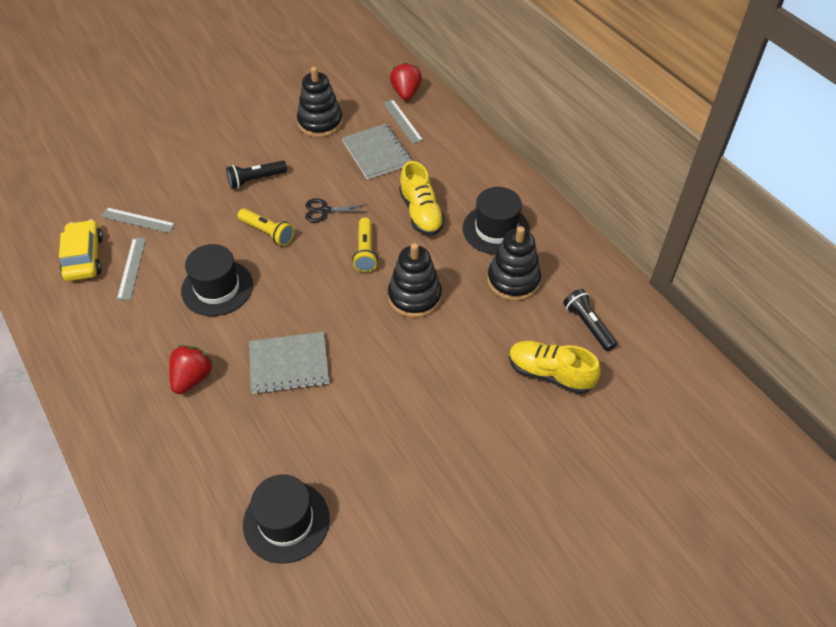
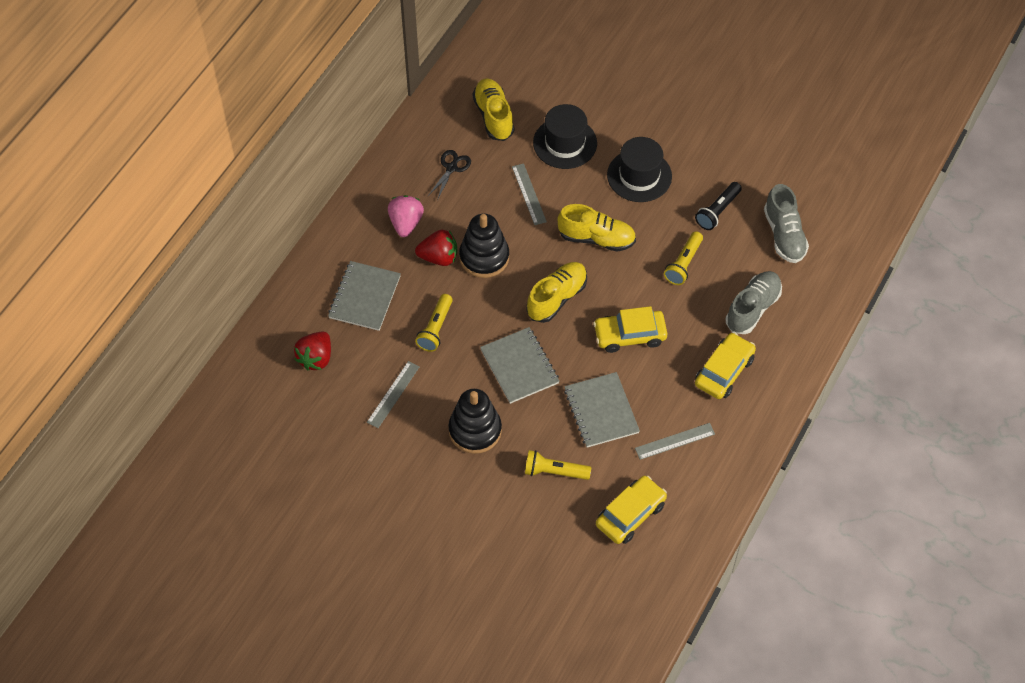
black flashlight: [226,161,287,189] [563,289,617,351] = 2 -> [695,182,742,230] = 1
black hat: [181,244,253,316] [243,474,330,564] [463,187,530,255] = 3 -> [533,104,597,169] [607,137,672,202] = 2
black stacking toy: [297,67,343,137] [388,243,442,318] [487,226,541,301] = 3 -> [448,389,502,454] [459,214,509,278] = 2
grey notebook: [249,332,329,394] [342,124,412,180] = 2 -> [328,261,401,331] [480,327,559,404] [564,372,640,448] = 3
grey shoe: none = 0 -> [726,271,782,334] [764,184,809,263] = 2
pink strawberry: none = 0 -> [388,195,424,237] = 1
yellow car: [59,220,103,281] = 1 -> [593,306,668,353] [596,476,667,544] [695,332,756,399] = 3
yellow flashlight: [238,208,294,246] [352,217,378,272] = 2 -> [415,294,453,352] [525,450,591,480] [664,231,703,285] = 3
yellow shoe: [399,161,445,236] [509,341,601,394] = 2 -> [473,79,514,141] [527,262,587,323] [558,204,636,252] = 3

